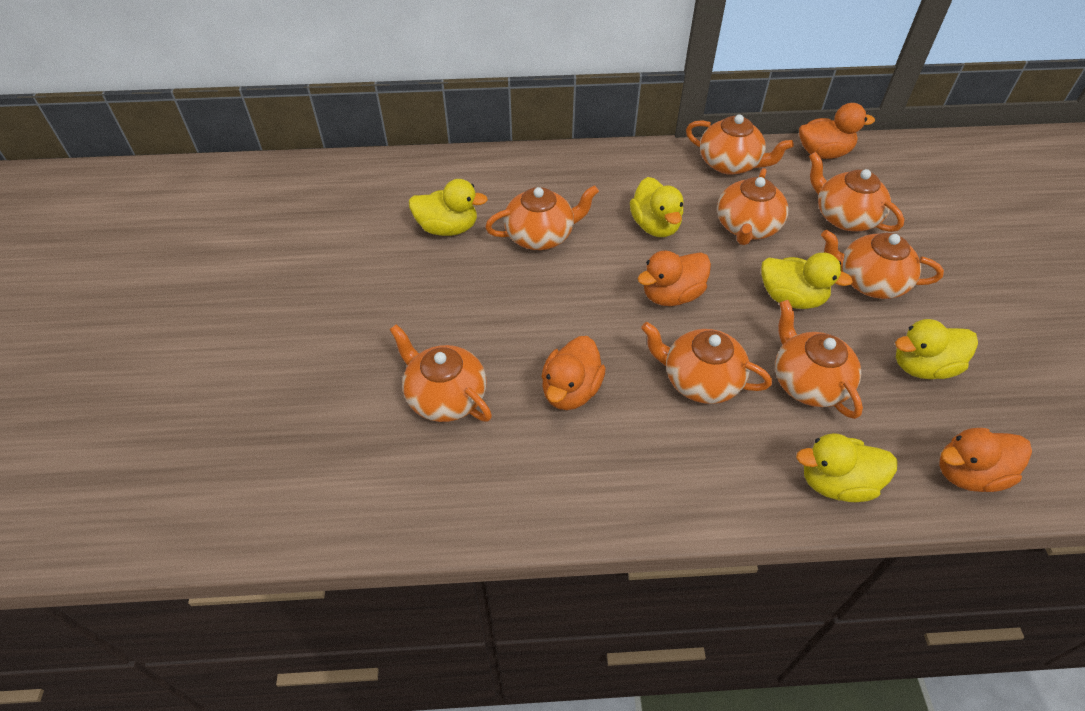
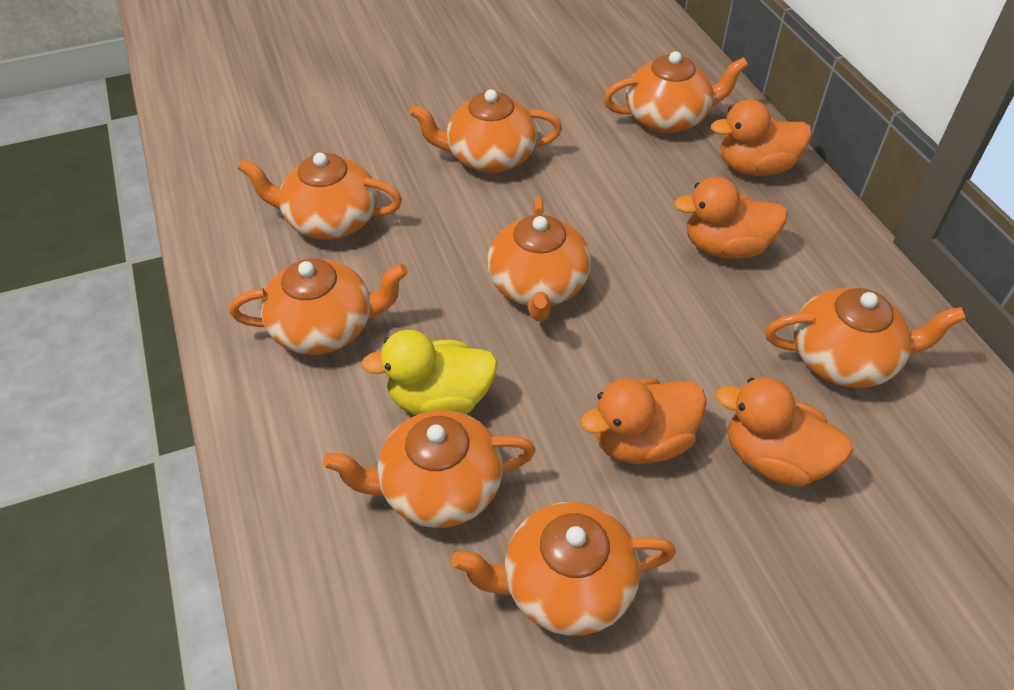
yellow duck: [409,179,488,236] [630,177,683,237] [761,253,853,309] [796,433,898,502] [895,319,978,379] = 5 -> [361,330,498,415] = 1

